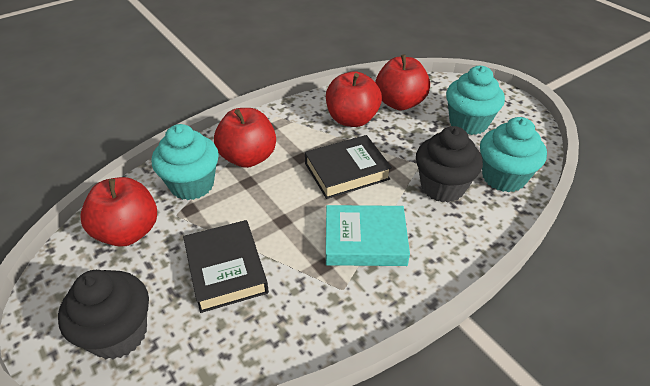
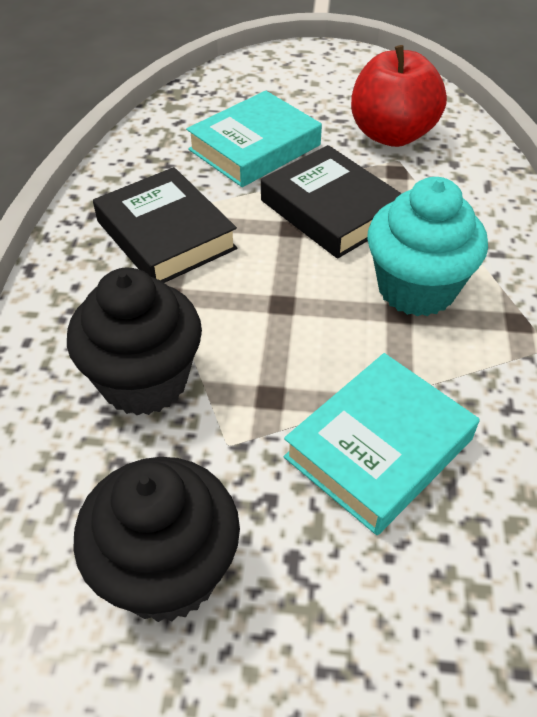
red apple: [80,177,157,247] [214,108,276,168] [326,71,382,127] [375,54,430,110] = 4 -> [351,45,447,147] = 1
turquoise book: [326,205,410,266] = 1 -> [186,91,322,187] [284,353,479,535] = 2
turquoise cupcake: [152,124,219,200] [446,66,505,135] [480,117,547,192] = 3 -> [367,177,488,316] = 1

